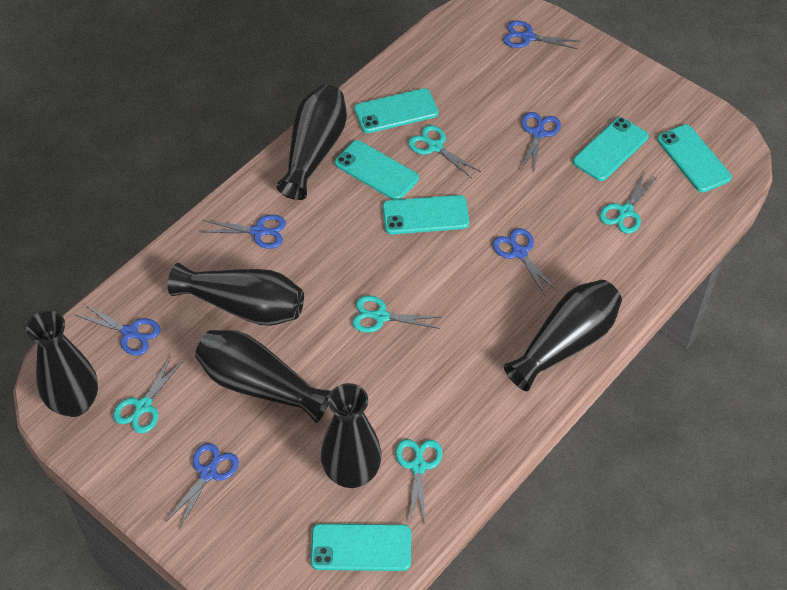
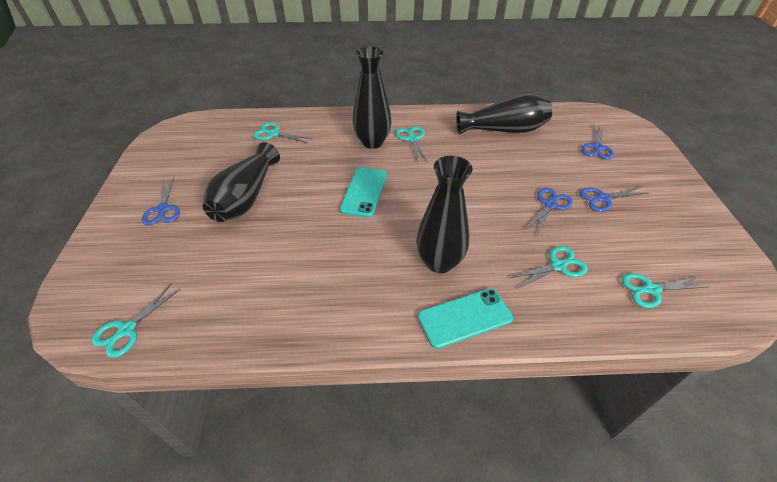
black vase: [26,310,98,417] [168,263,304,326] [195,330,331,423] [276,84,347,200] [321,383,382,488] [504,280,622,391] = 6 -> [203,142,280,222] [352,46,392,149] [416,156,473,273] [456,94,552,134] = 4
blue scissors: [76,304,161,356] [166,443,239,529] [201,215,286,249] [492,228,557,297] [503,20,580,49] [520,112,561,175] = 6 -> [142,177,180,225] [526,188,573,235] [579,186,648,212] [581,125,614,160] = 4
turquoise phone: [310,524,411,571] [334,140,419,200] [354,88,439,133] [382,195,469,234] [573,117,649,181] [657,124,732,192] = 6 -> [340,167,387,218] [418,288,513,349] = 2

